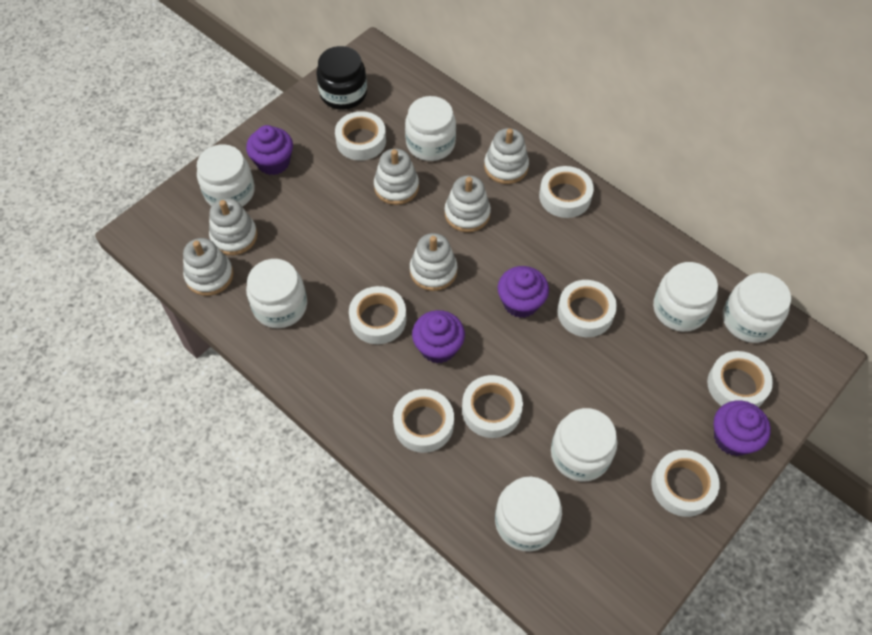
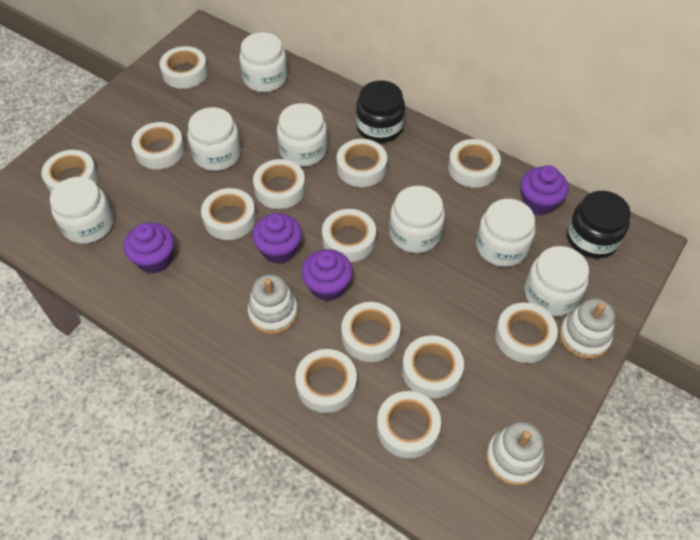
black jar: [316,46,367,110] = 1 -> [356,80,405,143] [567,191,631,258] = 2
white stacking toy: [183,238,234,296] [209,198,257,255] [374,149,419,205] [410,233,457,291] [445,176,491,232] [484,128,529,184] = 6 -> [248,274,298,334] [486,422,544,486] [559,298,615,359] = 3
white tape: [335,111,386,161] [349,286,406,344] [393,389,454,453] [462,375,523,438] [539,166,594,218] [557,280,617,337] [651,450,720,517] [707,351,773,407] = 8 -> [42,150,98,193] [132,122,185,169] [160,46,208,89] [201,188,256,240] [253,159,306,209] [295,349,357,413] [322,209,376,262] [337,139,387,187] [341,302,401,362] [377,391,441,458] [402,335,464,398] [448,139,501,188] [495,303,558,363] = 13

